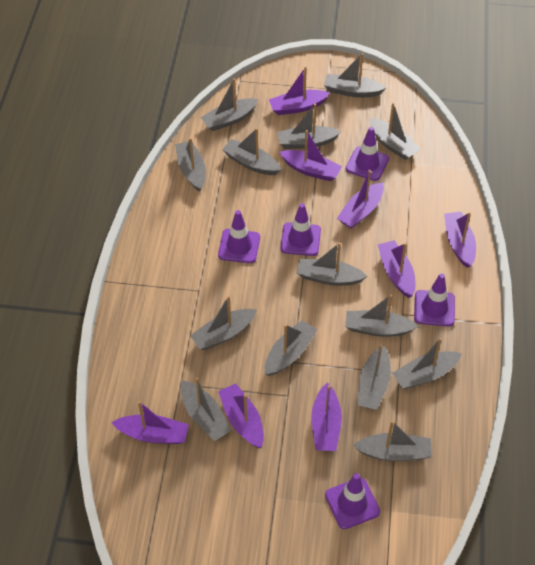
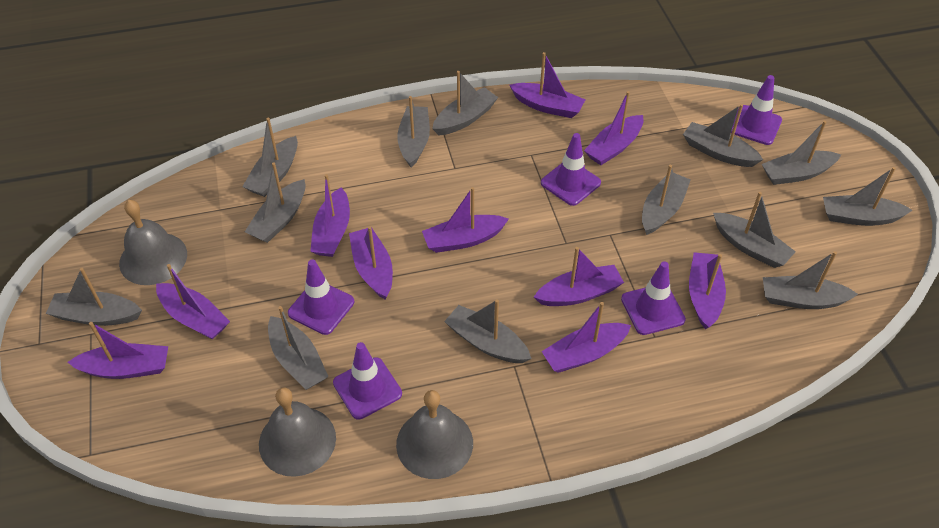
grey bell: none = 0 -> [119,200,187,285] [259,387,336,477] [396,390,473,479] = 3
grey boat: [175,138,206,192] [181,378,232,441] [190,296,257,350] [200,78,259,131] [222,128,281,175] [265,320,317,376] [277,103,341,149] [297,243,368,286] [324,53,386,97] [345,295,418,337] [353,421,432,461] [357,344,391,410] [370,103,421,160] [393,338,462,389] = 14 -> [46,268,142,326] [242,118,298,197] [245,163,306,243] [268,306,329,390] [398,96,430,167] [432,71,498,135] [444,299,532,363] [642,165,691,235] [683,104,763,167] [713,192,796,268] [762,121,841,185] [763,251,858,309] [823,167,912,226] = 13
purple boat: [111,401,189,444] [218,383,264,448] [269,67,330,115] [280,130,342,181] [311,383,342,451] [337,170,384,229] [378,240,415,298] [444,211,476,268] = 8 -> [68,322,168,379] [156,264,230,339] [310,174,350,257] [349,226,393,299] [422,187,509,253] [509,52,585,118] [534,247,624,306] [541,302,631,373] [584,91,643,165] [689,252,726,329] = 10

